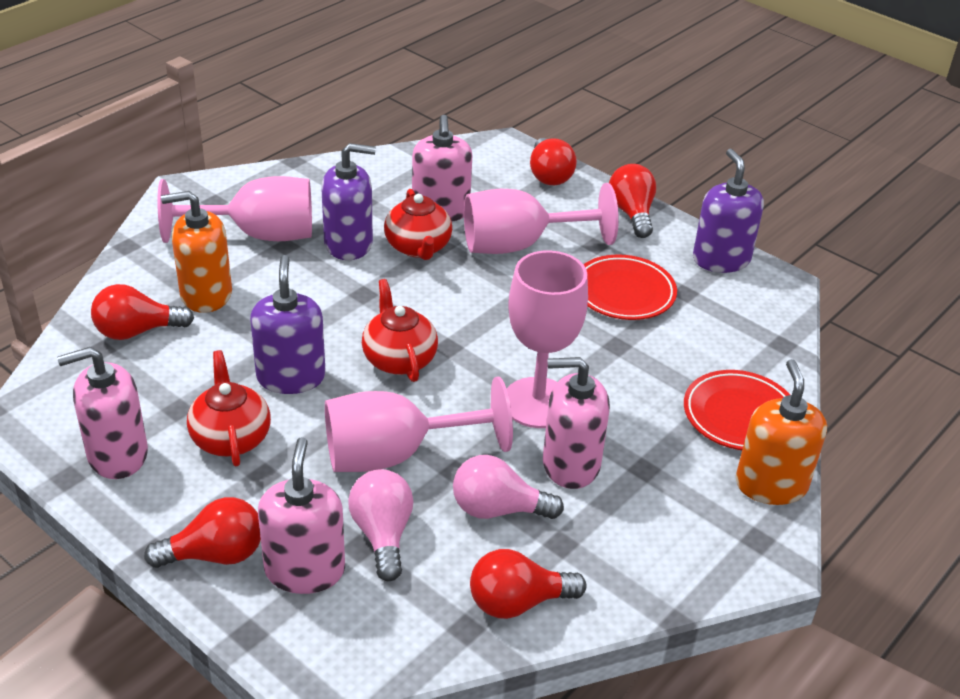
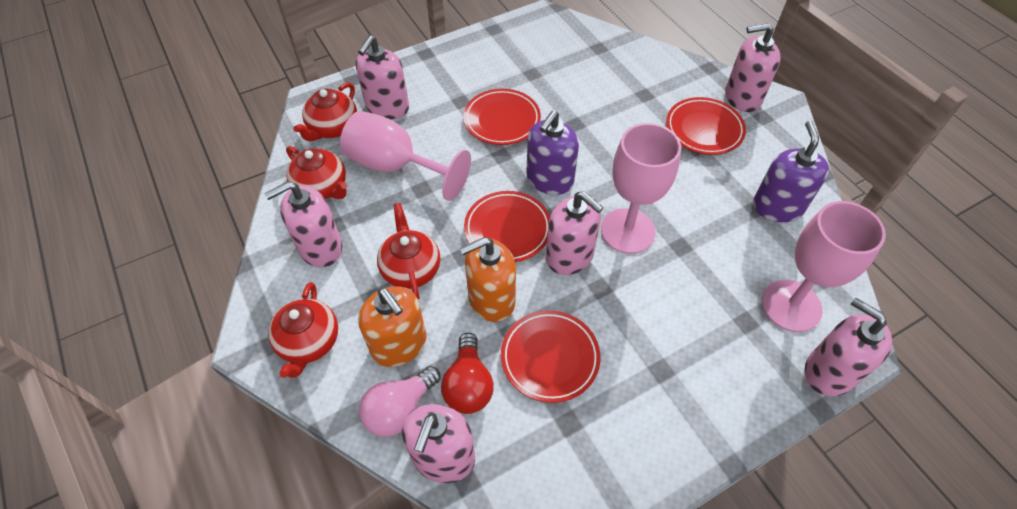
pink goblet: [157,176,312,243] [325,377,513,472] [464,183,619,254] [506,250,588,428] = 4 -> [340,111,471,201] [601,123,681,254] [762,201,886,332] = 3
pink light bulb: [348,469,414,581] [453,455,564,519] = 2 -> [359,366,441,437] = 1
pink soap dispenser: [57,347,148,479] [258,437,345,594] [412,115,472,222] [543,357,610,489] = 4 -> [264,181,342,268] [355,35,409,120] [402,404,475,483] [546,191,604,275] [725,23,781,112] [805,298,892,396] = 6
purple soap dispenser: [250,255,326,394] [321,143,376,260] [693,149,764,273] = 3 -> [526,111,579,195] [753,121,829,222] = 2
red light bulb: [91,284,194,340] [144,497,261,568] [470,549,586,619] [530,138,577,185] [609,164,656,238] = 5 -> [441,333,494,414] = 1
red plate: [583,254,677,320] [684,370,790,450] = 2 -> [463,89,541,145] [464,191,550,262] [501,310,601,403] [666,97,746,155] = 4
red teapot: [187,350,271,466] [362,279,438,382] [384,189,452,260] = 3 -> [268,282,338,378] [286,146,347,199] [293,82,357,141] [377,203,440,300] = 4

